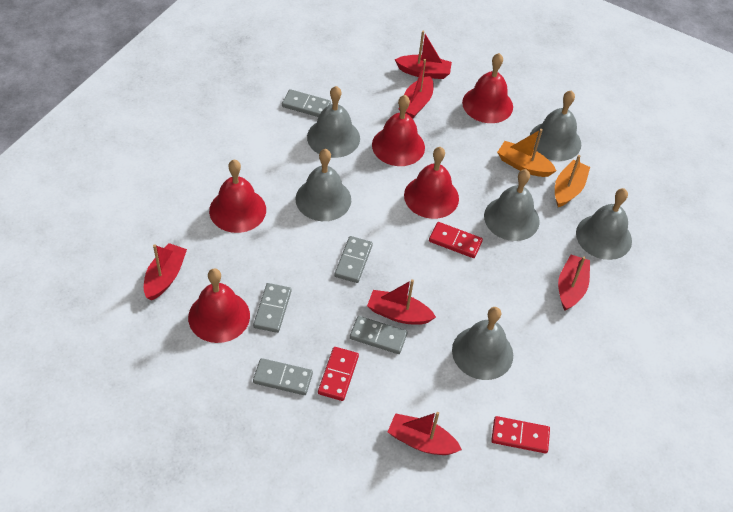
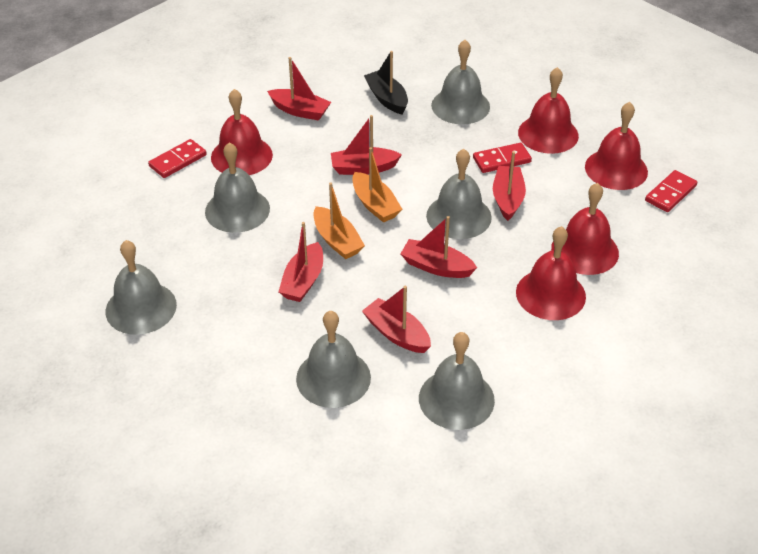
black boat: none = 0 -> [364,51,408,114] = 1
grey domino: [253,283,291,333] [253,358,313,395] [282,89,331,117] [334,236,373,283] [350,316,407,354] = 5 -> none = 0

